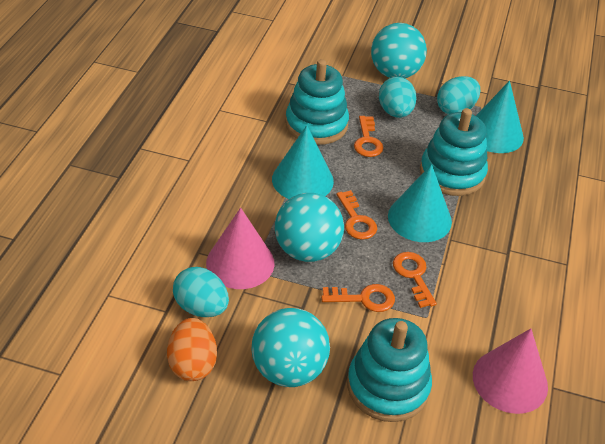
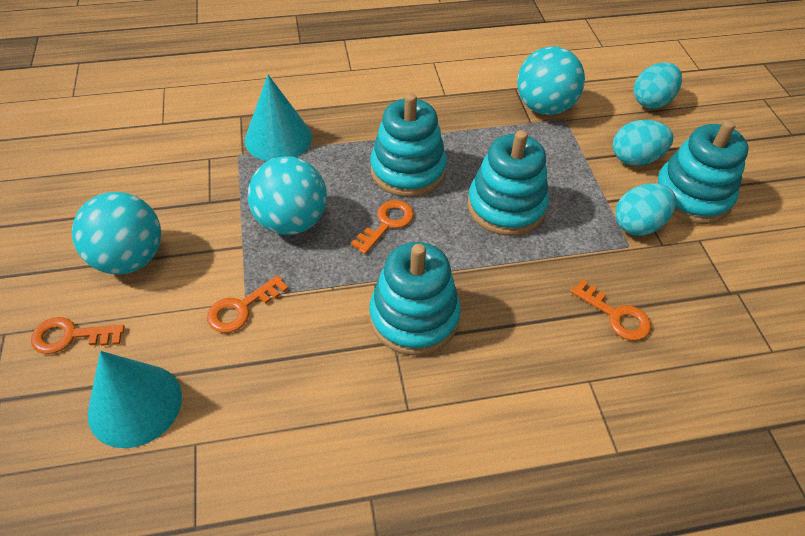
orange egg: [167,318,217,381] = 1 -> none = 0
pink cone: [206,208,275,289] [473,329,548,414] = 2 -> none = 0
turquoise cone: [272,125,334,199] [388,164,452,242] [476,81,524,153] = 3 -> [87,351,182,448] [245,75,312,161] = 2
turquoise stacking toy: [285,59,349,145] [347,318,432,422] [420,108,488,196] = 3 -> [369,242,461,355] [370,93,447,197] [468,130,549,236] [655,120,749,224] = 4

